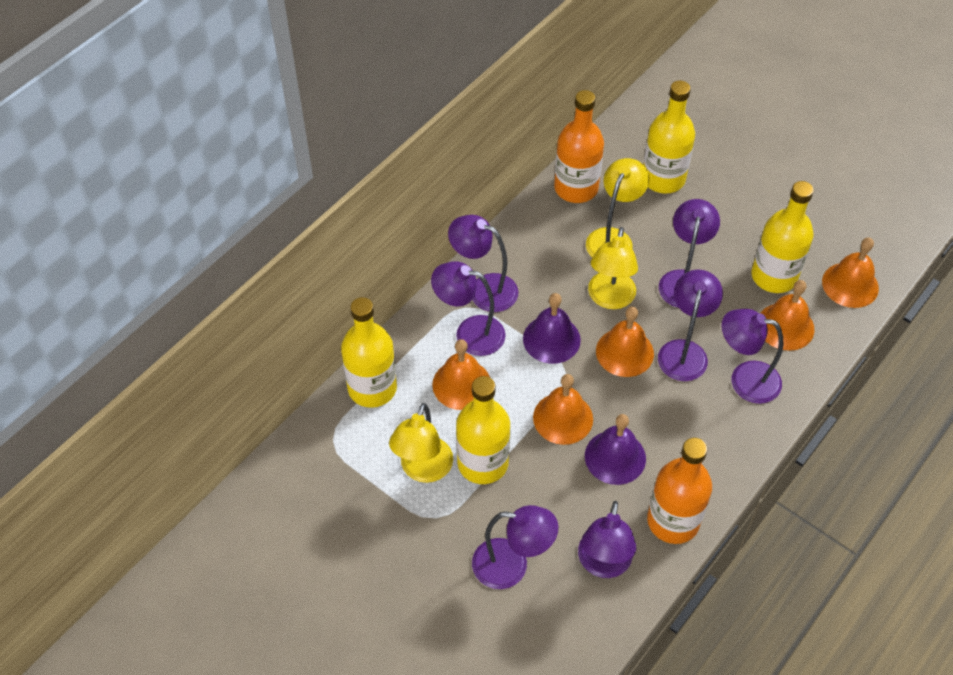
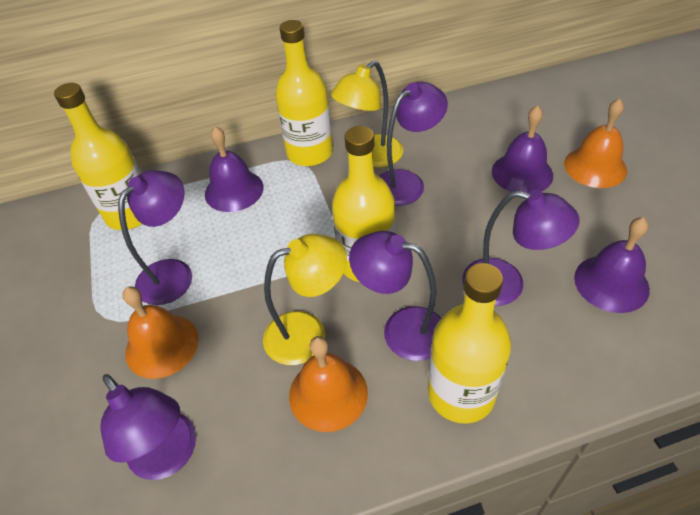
orange bell: [432,339,490,410] [533,374,593,445] [596,306,654,377] [760,280,815,351] [822,237,879,308] = 5 -> [122,286,199,379] [289,336,368,432] [564,98,627,188] = 3
orange bottle: [554,90,604,203] [647,438,712,544] = 2 -> none = 0
purple bell: [523,293,581,364] [585,414,646,485] = 2 -> [205,126,264,212] [492,105,553,193] [574,217,650,313] = 3
purple lamp: [431,261,506,356] [448,215,518,312] [472,505,558,589] [578,501,636,578] [658,270,723,381] [659,199,720,308] [721,309,783,404] = 7 -> [101,374,196,480] [118,170,192,305] [349,231,441,361] [379,82,448,206] [462,189,580,306] = 5
yellow lamp: [389,403,453,483] [586,158,649,258] [588,227,638,309] = 3 -> [263,234,347,365] [331,61,403,167] = 2

